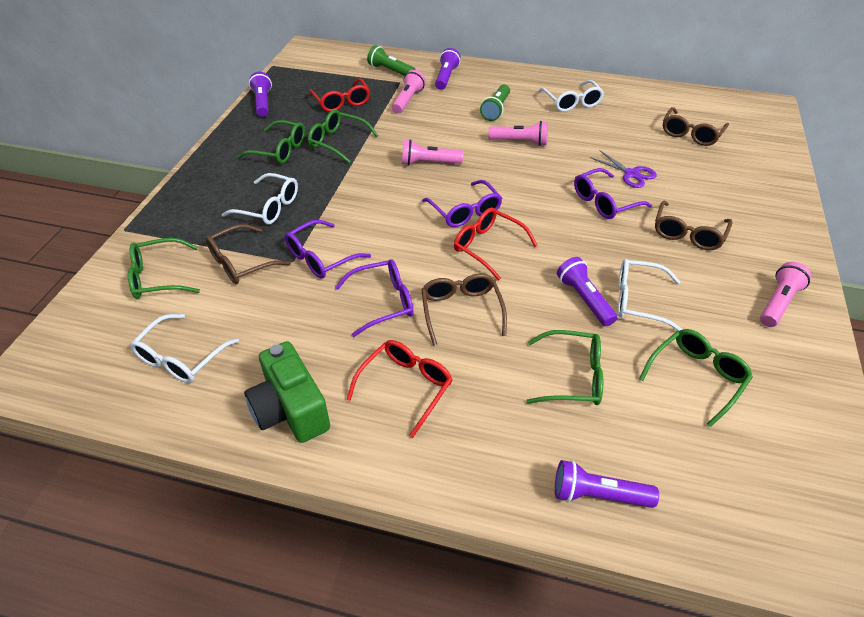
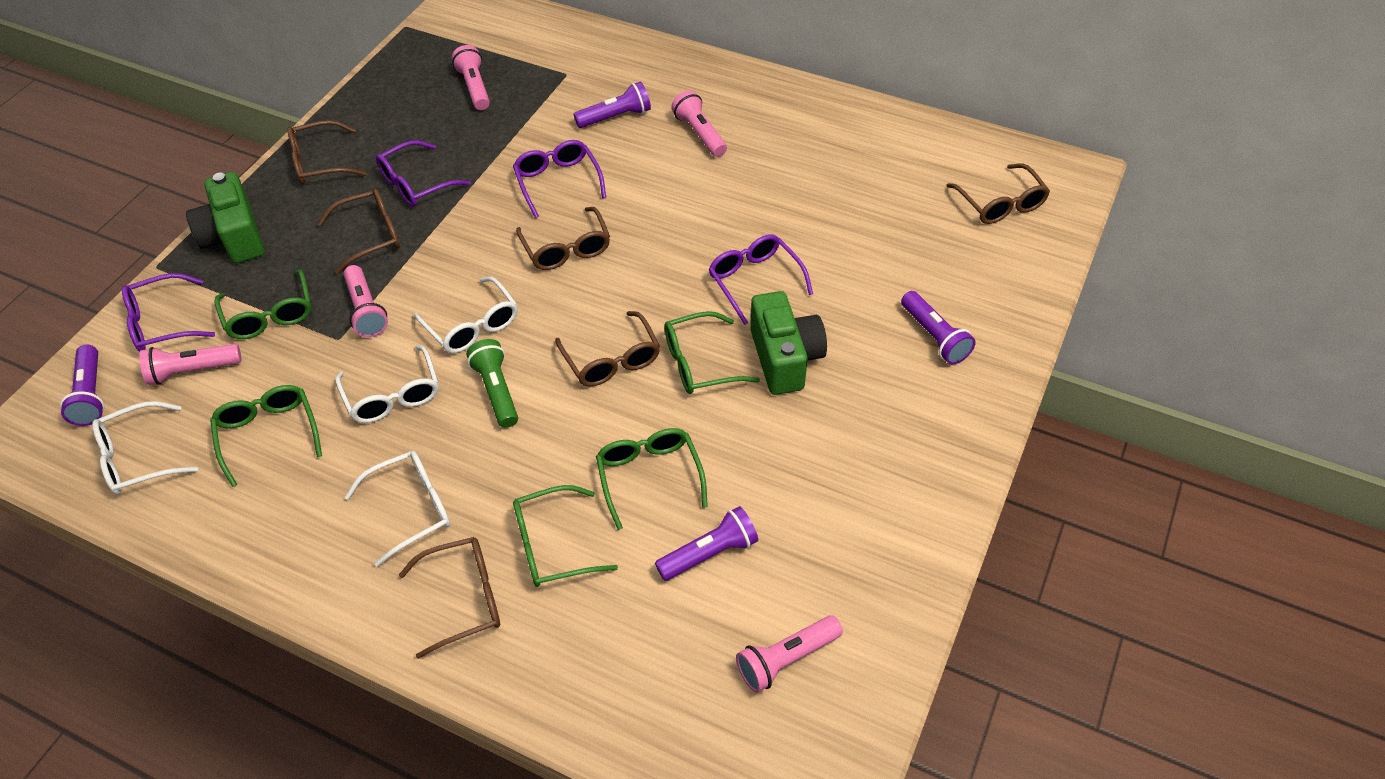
brown glasses: [205,224,291,284] [421,273,507,346] [655,201,732,250] [663,107,729,146] = 4 -> [287,120,366,184] [318,189,400,274] [399,537,500,659] [516,207,610,270] [555,311,660,386] [946,164,1050,224] = 6
green camera: [244,341,330,443] = 1 -> [186,172,264,263] [750,291,827,395] = 2
green flashlight: [367,45,416,76] [480,84,510,121] = 2 -> [466,339,518,428] = 1
pink flashlight: [392,70,426,114] [402,139,463,166] [488,121,548,146] [760,262,811,327] = 4 -> [139,344,241,385] [344,265,388,337] [452,45,490,110] [671,90,727,157] [736,615,843,693] = 5
purple scissors: [589,150,657,188] = 1 -> none = 0
red glasses: [309,78,370,112] [347,340,453,438] [454,208,538,280] = 3 -> none = 0

